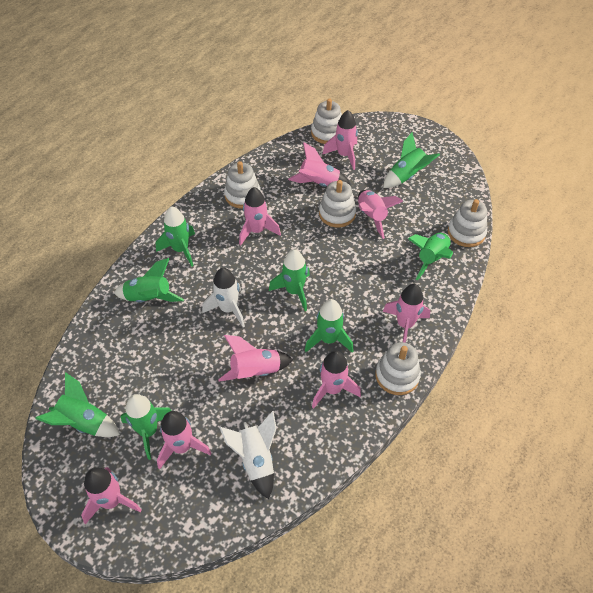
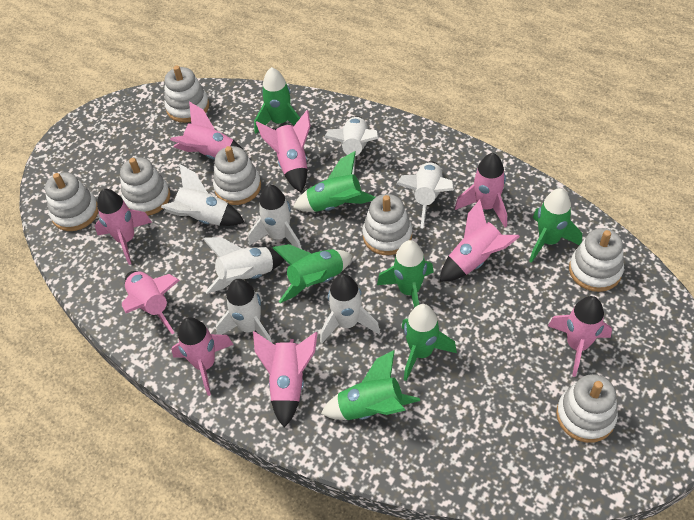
green rocket: [35,372,120,437] [114,258,184,303] [120,394,171,460] [156,206,195,267] [269,249,310,311] [305,299,354,353] [383,132,440,188] [408,233,453,281] = 8 -> [254,67,300,134] [272,244,353,303] [293,151,376,212] [321,350,420,420] [377,240,434,308] [402,304,457,381] [529,188,582,263] = 7
white rocket: [202,268,245,327] [219,411,276,499] = 2 -> [161,164,244,226] [202,237,285,294] [216,279,272,343] [248,184,302,249] [320,274,380,344] [324,116,379,174] [396,161,454,228] = 7
white stacking toy: [224,161,261,208] [311,99,342,144] [319,180,356,227] [375,342,421,395] [448,199,487,247] = 5 -> [45,172,98,231] [120,157,170,216] [164,66,209,123] [213,146,261,205] [362,194,412,255] [556,374,618,443] [569,228,624,292] = 7

